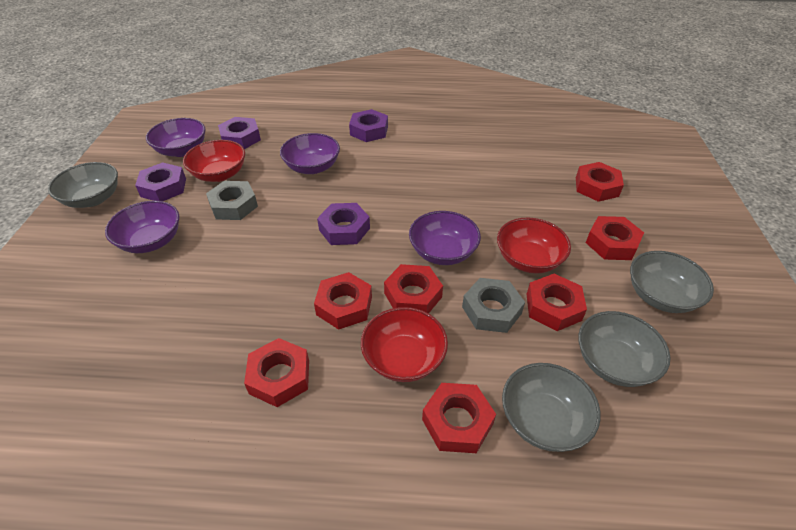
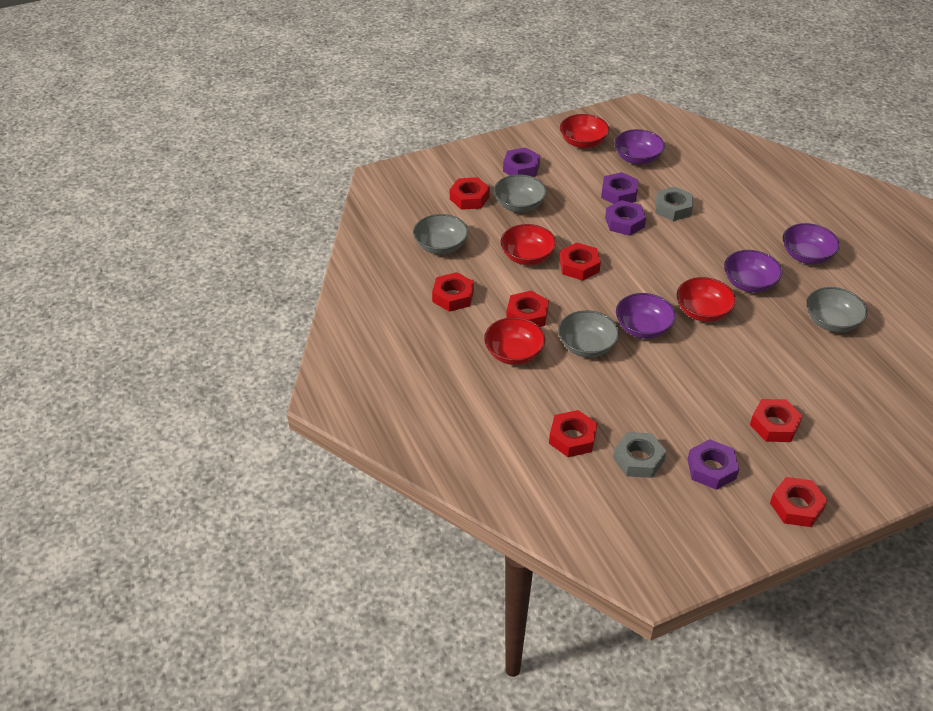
red bowl: [183,140,245,182] [361,307,448,382] [497,218,571,273] = 3 -> [484,317,546,365] [500,224,556,265] [560,114,609,149] [677,277,736,322] = 4

